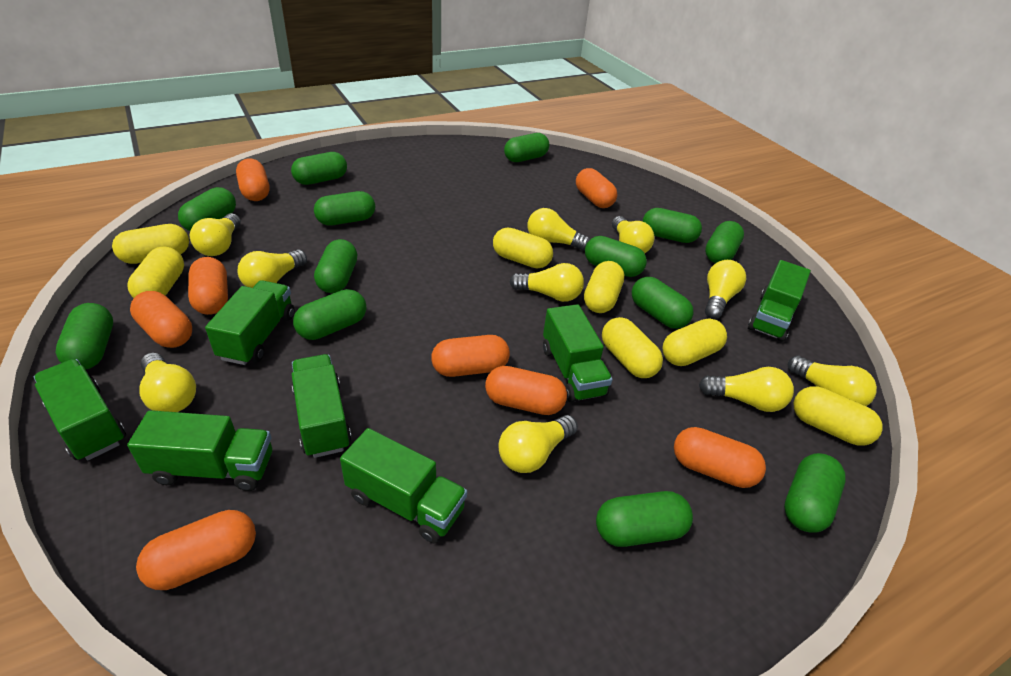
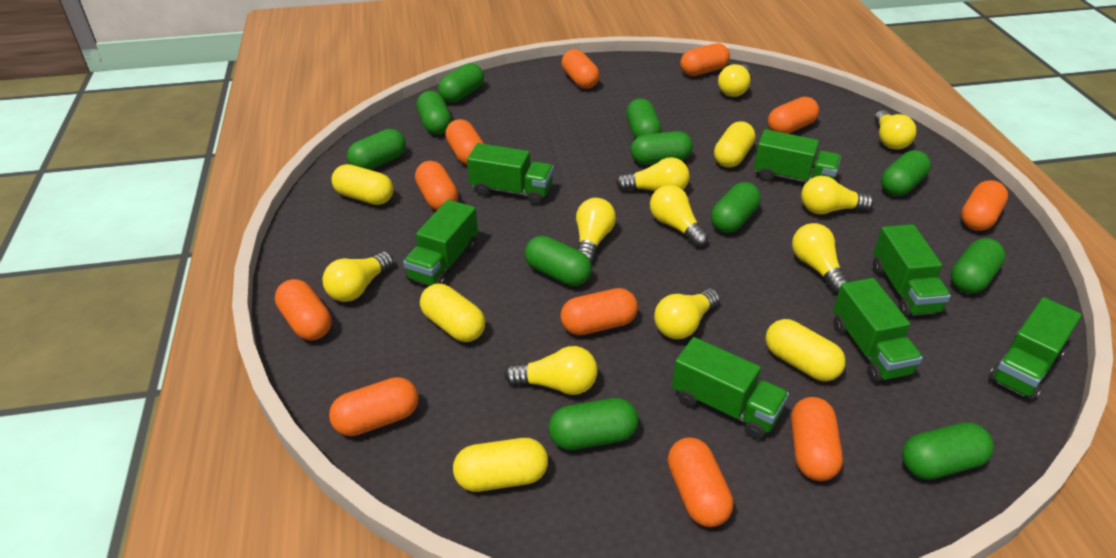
green capsule: [55,303,113,370] [178,187,236,231] [291,152,347,185] [293,289,366,340] [314,191,375,226] [314,239,357,293] [504,133,549,162] [585,236,647,277] [596,491,693,547] [632,277,694,329] [643,208,702,243] [705,221,744,263] [784,453,846,532] = 13 -> [347,129,406,170] [417,91,452,135] [438,63,484,103] [525,236,592,286] [549,398,639,450] [626,98,662,139] [631,131,693,165] [711,182,761,233] [881,150,931,196] [902,422,994,480] [951,238,1006,294] = 11
orange capsule: [130,291,192,348] [136,510,256,590] [188,257,228,315] [236,159,269,201] [431,335,510,377] [485,366,567,415] [576,168,617,208] [674,427,766,488] = 8 -> [275,279,332,341] [329,377,419,436] [415,161,458,211] [445,119,484,165] [560,288,638,335] [561,49,599,89] [668,437,733,527] [680,43,730,76] [768,97,819,134] [791,397,843,481] [961,180,1008,231] = 11
yellow capsule: [112,224,189,264] [127,247,184,298] [493,228,553,268] [584,261,624,313] [602,317,663,378] [663,318,727,366] [794,386,883,446] = 7 -> [331,164,394,205] [420,284,485,342] [453,438,548,492] [714,121,755,168] [766,319,846,381] = 5

